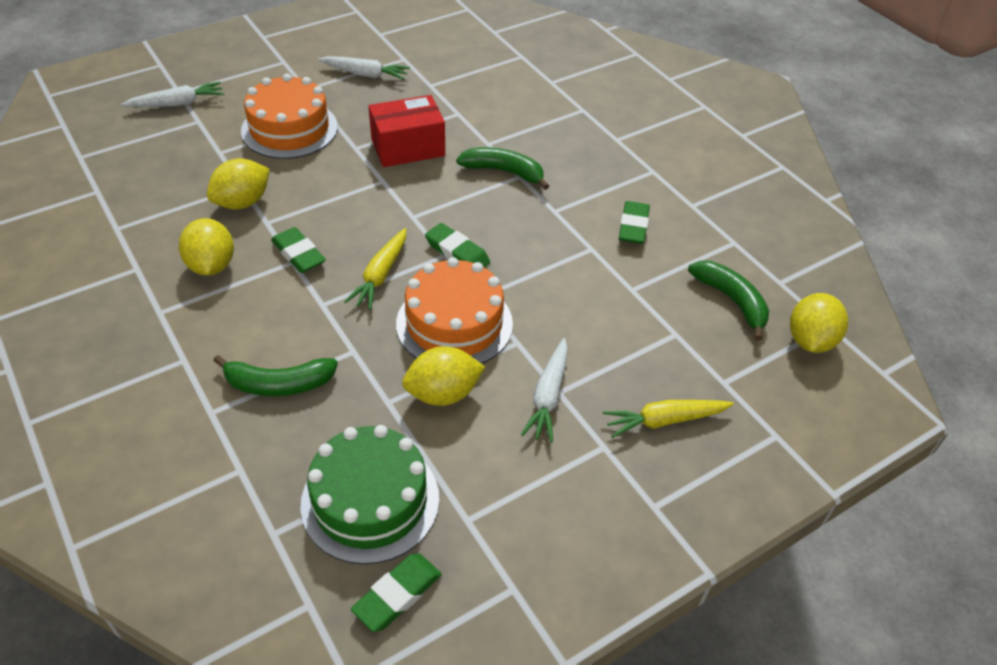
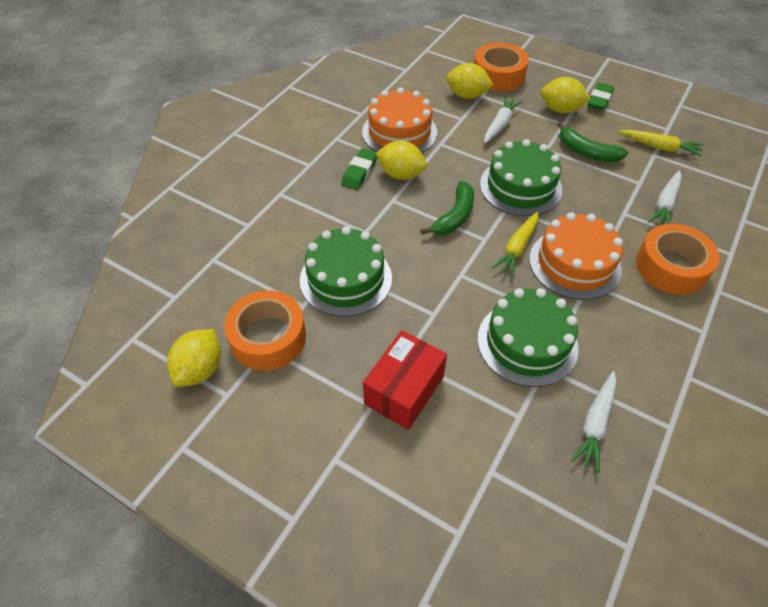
green banana: [213,355,338,396] [456,147,549,190] [688,261,769,341] = 3 -> [421,181,474,235] [557,122,628,162] = 2
green cake: [300,425,439,564] = 1 -> [300,226,392,317] [477,288,579,387] [480,139,562,216] = 3
green eraser: [271,227,326,273] [351,553,442,632] [425,223,490,268] [619,201,650,244] = 4 -> [341,148,377,190] [587,82,614,110] = 2
orange tape: none = 0 -> [224,290,306,371] [474,43,529,91] [636,224,720,295] = 3

